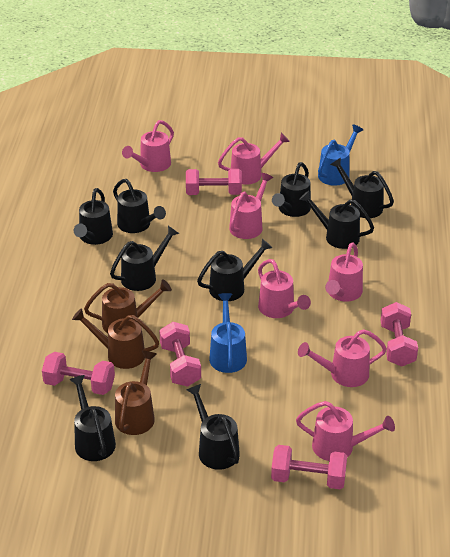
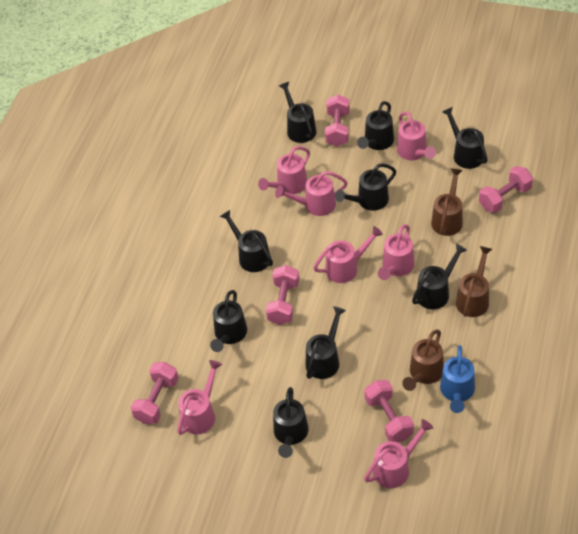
blue watering can: [209,293,247,373] [318,124,363,186] = 2 -> [440,345,475,413] = 1

